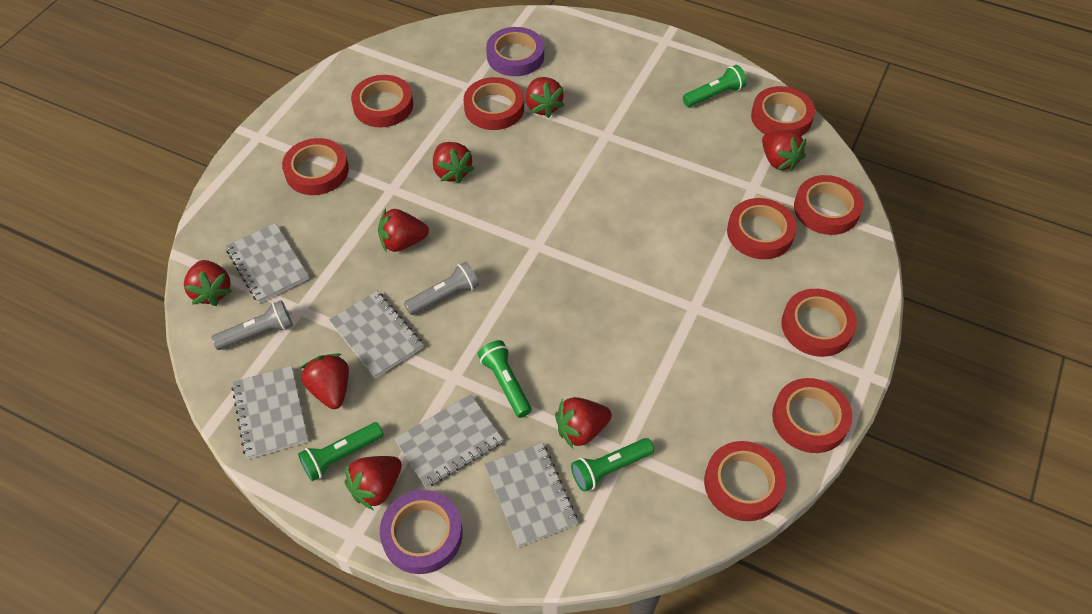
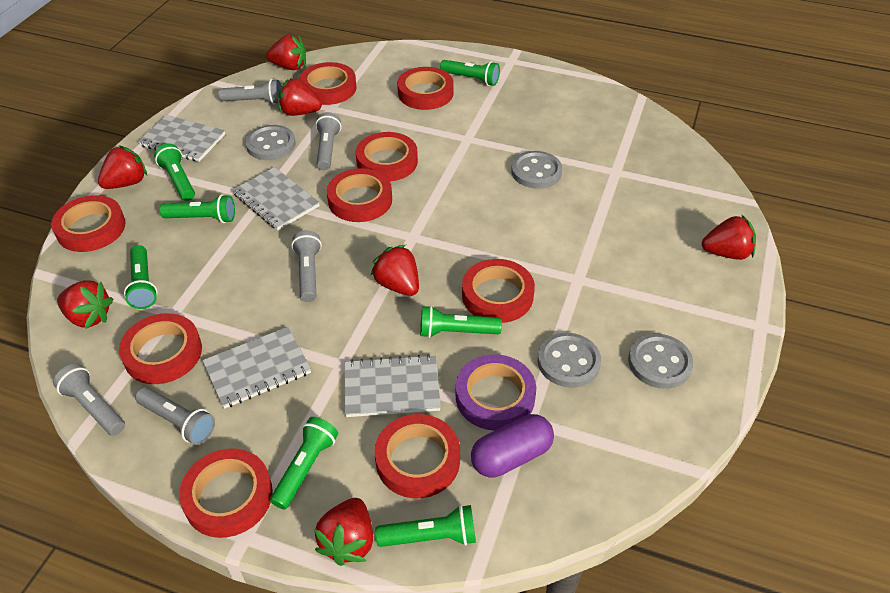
green flashlight: [298,422,383,481] [478,340,532,418] [571,438,654,492] [683,65,747,107] = 4 -> [124,245,158,309] [154,144,195,201] [160,195,235,223] [270,417,338,509] [375,505,476,547] [420,306,502,338] [440,60,500,86] = 7
grey button: none = 0 -> [245,125,296,160] [511,151,562,189] [538,333,601,388] [628,334,693,389] = 4
grey flashlight: [211,300,293,350] [404,262,479,315] = 2 -> [53,364,125,436] [135,387,215,445] [218,79,281,104] [291,230,322,302] [316,112,341,170] = 5
grey notebook: [226,223,309,303] [232,366,308,459] [329,291,423,378] [394,394,503,488] [484,443,578,547] = 5 -> [138,115,225,162] [202,327,311,409] [232,167,320,230] [345,354,441,417] = 4
purple capsule: none = 0 -> [471,414,554,478] = 1
purple tape: [380,490,463,574] [486,27,544,76] = 2 -> [456,354,536,431] = 1
red strawberry: [184,260,232,306] [300,353,349,409] [345,456,402,510] [378,208,429,252] [433,142,474,184] [526,77,564,118] [555,397,612,448] [762,131,806,171] = 8 -> [57,280,114,329] [98,145,147,189] [266,35,306,70] [278,78,322,116] [314,498,373,566] [371,245,419,296] [702,214,756,260] = 7

